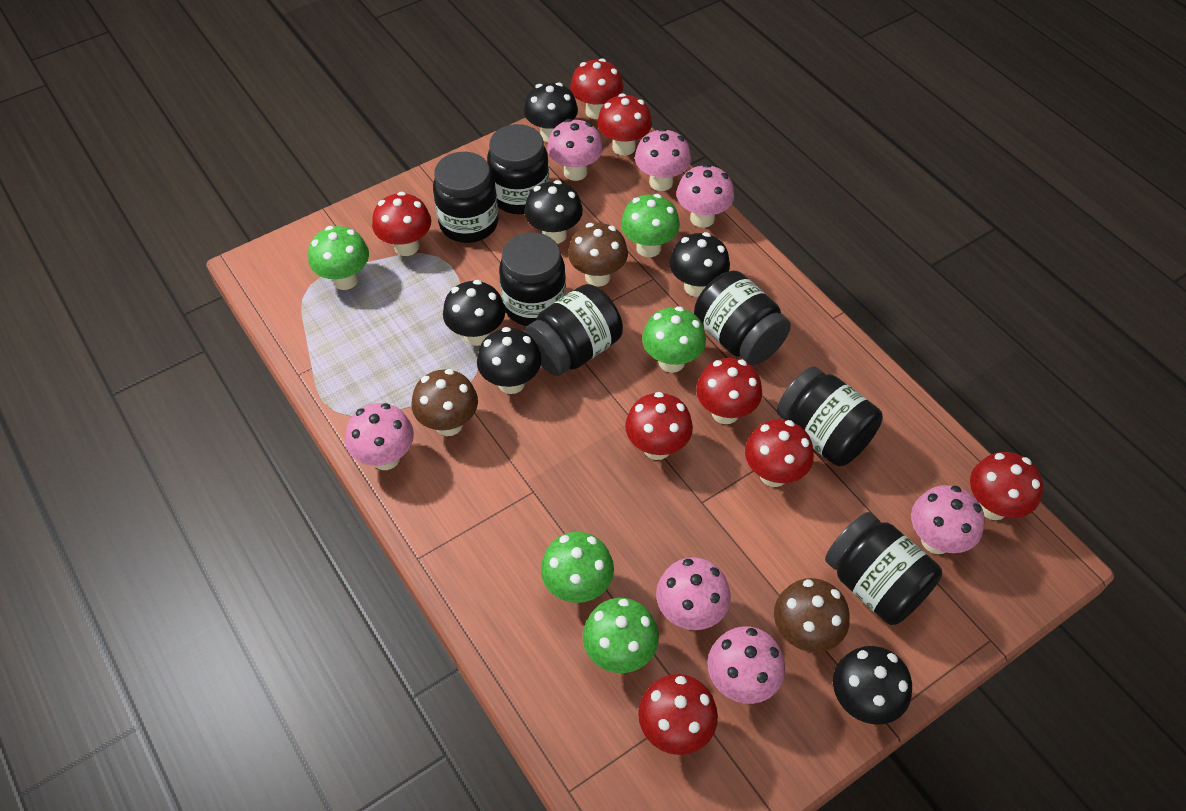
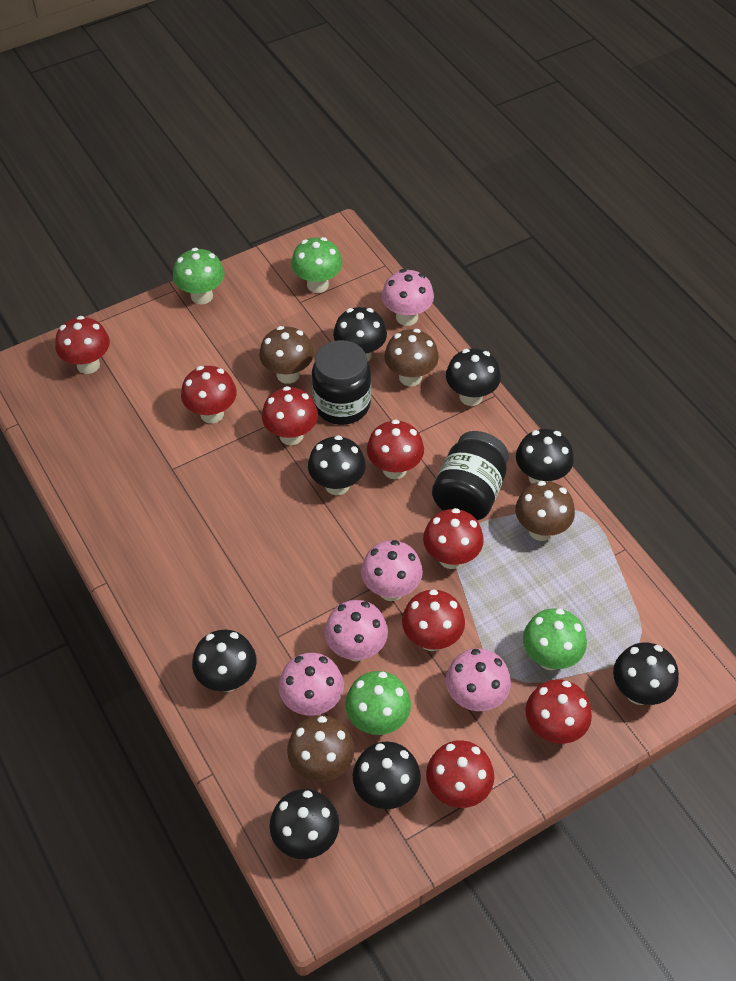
black jar: [433,152,499,243] [487,124,550,214] [499,232,566,326] [525,284,623,376] [694,271,791,365] [777,366,883,466] [825,512,942,625] = 7 -> [312,340,371,425] [432,431,509,520] = 2
black mushroom: [443,280,506,346] [477,327,542,394] [524,82,578,142] [524,180,583,244] [669,232,730,297] [833,646,912,725] = 6 -> [192,630,257,692] [270,789,339,859] [308,435,366,495] [333,307,387,361] [353,741,421,809] [446,349,501,406] [516,429,574,484] [613,643,679,705] = 8
brown mushroom: [412,369,478,436] [568,223,628,287] [774,578,850,652] = 3 -> [259,326,314,384] [287,715,354,781] [384,329,439,386] [515,481,575,541] = 4
green mushroom: [308,226,369,290] [541,532,614,603] [583,598,659,673] [621,194,680,257] [642,306,706,373] = 5 -> [173,248,225,304] [291,237,343,293] [345,671,411,735] [523,608,587,670] = 4
pink mushroom: [345,403,414,470] [547,119,603,181] [635,128,691,191] [656,557,731,630] [676,164,734,228] [708,626,785,704] [911,485,985,554] = 7 -> [279,653,344,715] [325,600,388,662] [361,540,423,601] [382,269,434,326] [446,649,511,711] = 5

